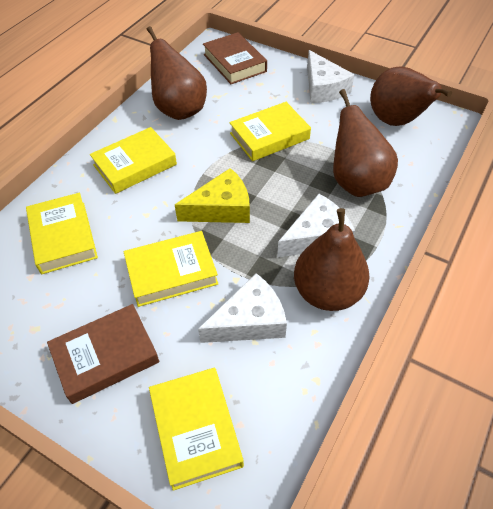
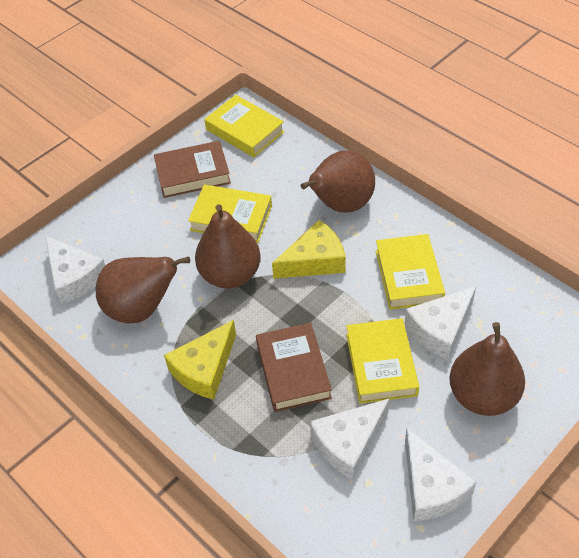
white cheese: [198,273,287,343] [277,194,355,258] [307,50,354,103] = 3 -> [45,236,105,304] [310,398,390,480] [404,286,476,360] [405,428,476,521] = 4
yellow book: [26,193,98,274] [90,127,177,194] [124,231,218,307] [149,368,244,491] [229,102,311,161] = 5 -> [188,184,272,243] [204,95,285,157] [346,318,419,404] [375,234,445,310] = 4
yellow cheese: [175,168,250,223] = 1 -> [164,320,236,400] [272,220,346,279] = 2

